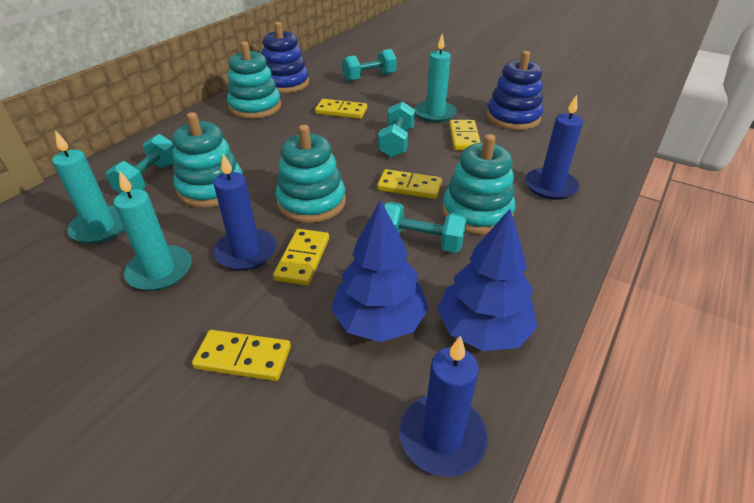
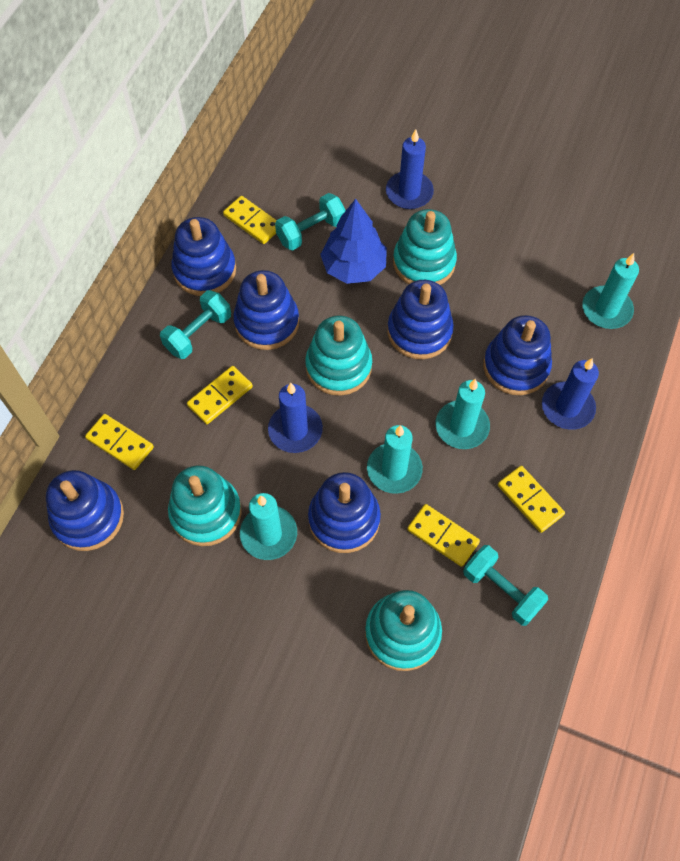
blue stacking toy: [262,22,309,93] [486,51,543,130] = 2 -> [46,470,124,551] [172,217,236,296] [233,270,299,350] [308,472,381,553] [387,280,454,359] [483,315,552,395] = 6
blue tree: [331,200,429,342] [437,209,538,351] = 2 -> [320,199,387,284] = 1
turquoise candle: [52,131,125,244] [114,170,192,291] [415,34,457,123] = 3 -> [240,493,297,560] [367,425,423,494] [435,379,490,449] [582,253,639,329] = 4
turquoise dumbbell: [106,134,175,193] [342,49,397,82] [378,102,415,157] [384,202,467,253] = 4 -> [160,290,231,359] [275,193,346,250] [463,545,548,626] = 3

